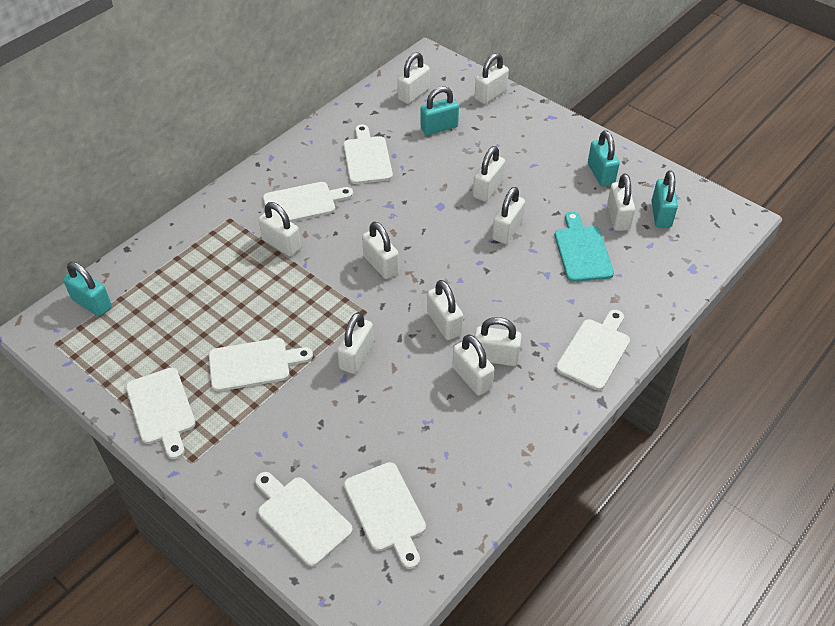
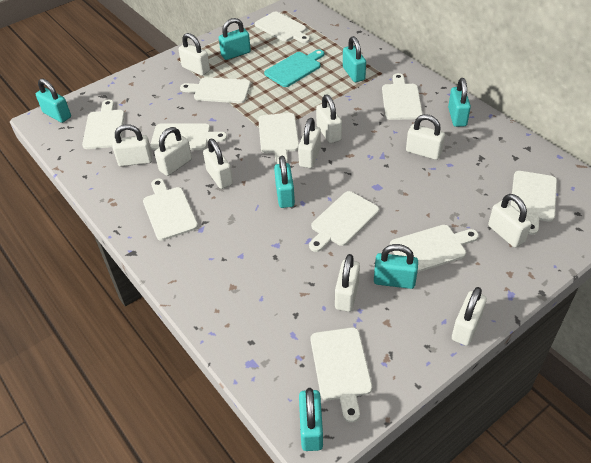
turquoise padlock: [63,262,112,317] [421,86,459,135] [588,130,620,186] [651,170,678,228] = 4 -> [36,78,71,123] [219,18,251,60] [274,156,295,208] [299,388,323,451] [343,36,366,82] [374,244,418,289] [448,78,471,127] = 7
white cutting board: [126,367,196,459] [209,338,313,391] [255,472,353,567] [263,182,353,222] [344,124,393,184] [344,462,426,569] [556,310,630,390] = 7 -> [82,100,125,149] [143,178,198,241] [150,123,227,150] [180,77,251,103] [255,11,310,43] [258,113,299,164] [309,191,379,252] [311,327,372,422] [382,73,423,120] [390,225,479,272] [511,171,557,235] = 11
white padlock: [259,202,301,256] [337,312,374,374] [362,222,399,279] [397,52,430,104] [427,280,463,340] [452,334,495,396] [473,146,505,202] [474,317,522,366] [475,53,509,104] [492,187,525,244] [607,173,635,231] = 11 -> [112,124,152,166] [154,127,192,176] [178,33,210,76] [203,139,233,189] [298,118,321,168] [316,94,342,143] [335,254,360,312] [406,114,445,160] [452,287,487,346] [488,194,532,248] = 10

